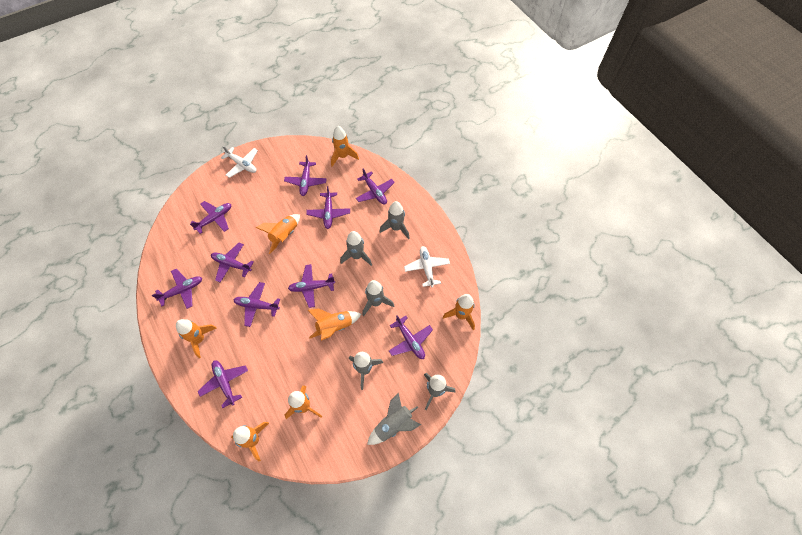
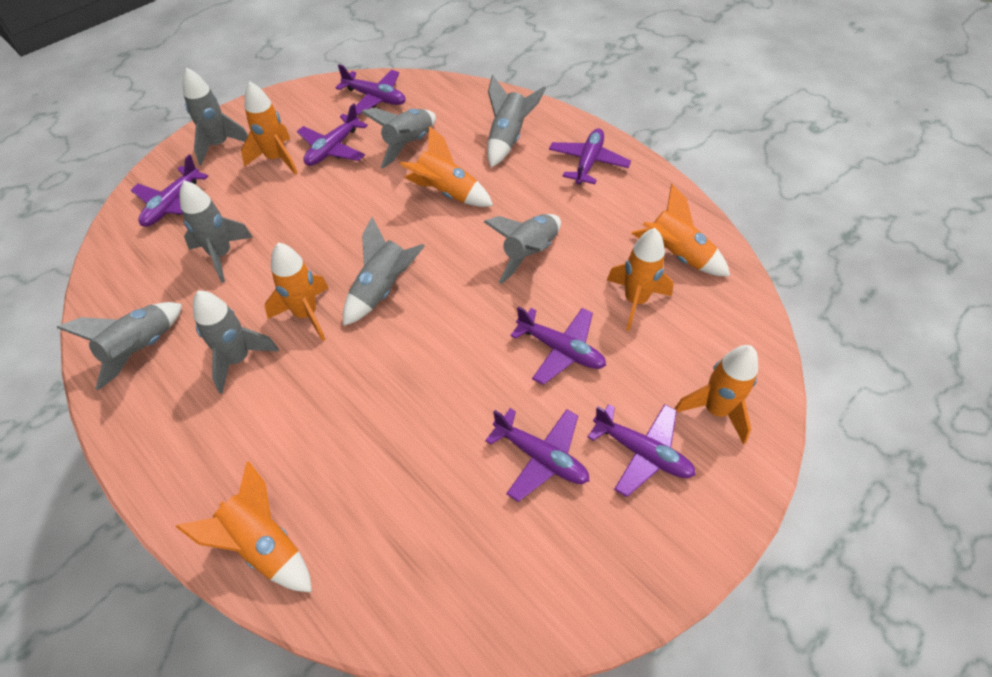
grey rocket: [340,231,372,266] [349,352,383,390] [363,280,394,316] [367,393,421,445] [379,201,410,239] [424,373,455,410] = 6 -> [57,302,182,390] [179,180,253,283] [183,67,248,165] [193,291,279,394] [343,217,425,326] [361,108,436,169] [484,214,561,284] [487,75,546,167] = 8
purple plane: [152,269,202,309] [190,201,231,234] [198,360,248,408] [211,243,254,282] [234,282,280,327] [284,155,327,196] [288,264,335,308] [306,186,350,229] [356,169,395,205] [389,315,433,359] = 10 -> [131,154,208,227] [297,103,368,166] [335,64,406,115] [485,408,590,502] [510,306,606,385] [549,128,631,185] [588,404,696,497] = 7
white plane: [221,146,258,178] [404,246,450,287] = 2 -> none = 0

